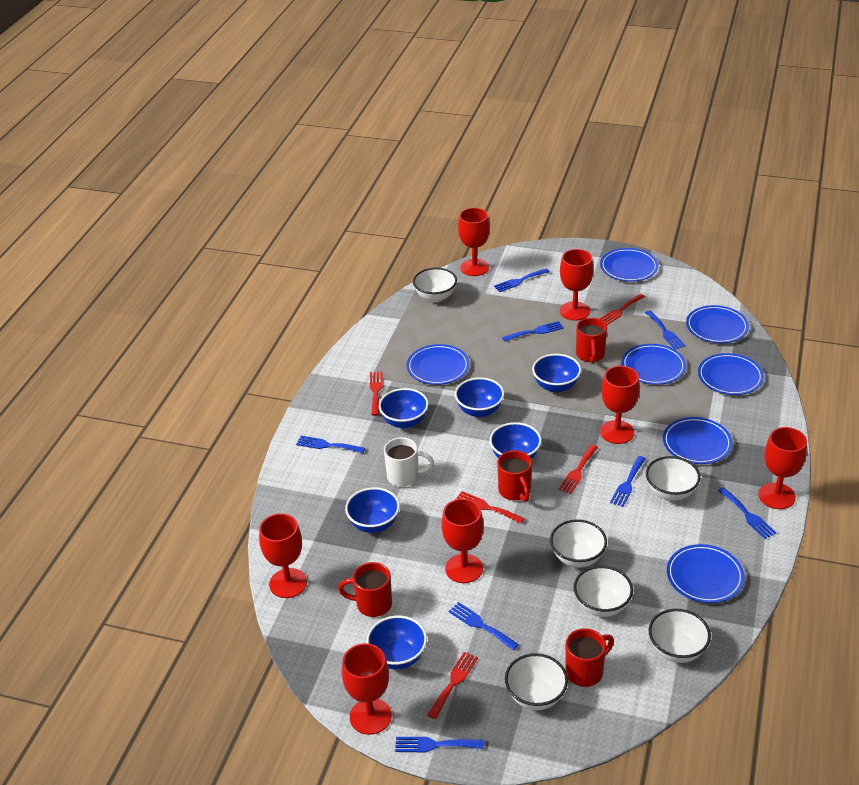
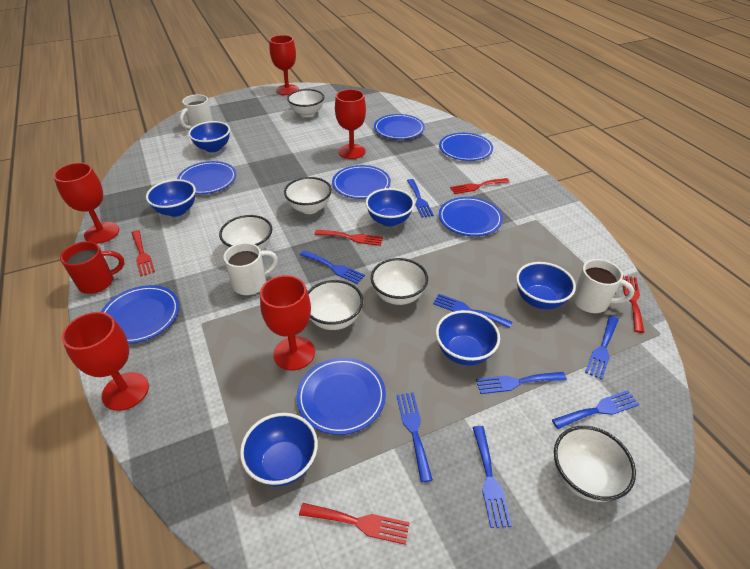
red goblet: [259,513,307,598] [342,643,392,735] [441,499,484,583] [458,208,490,276] [560,249,594,321] [600,366,640,444] [758,427,807,509] = 7 -> [53,163,119,244] [62,312,149,411] [260,275,315,370] [269,35,299,95] [335,89,366,159] = 5
red mug: [338,562,392,617] [497,450,532,502] [565,628,614,687] [576,318,607,363] = 4 -> [60,241,124,294] = 1
white mug: [384,437,434,487] = 1 -> [180,94,213,129] [224,243,278,295] [573,259,634,313] = 3

